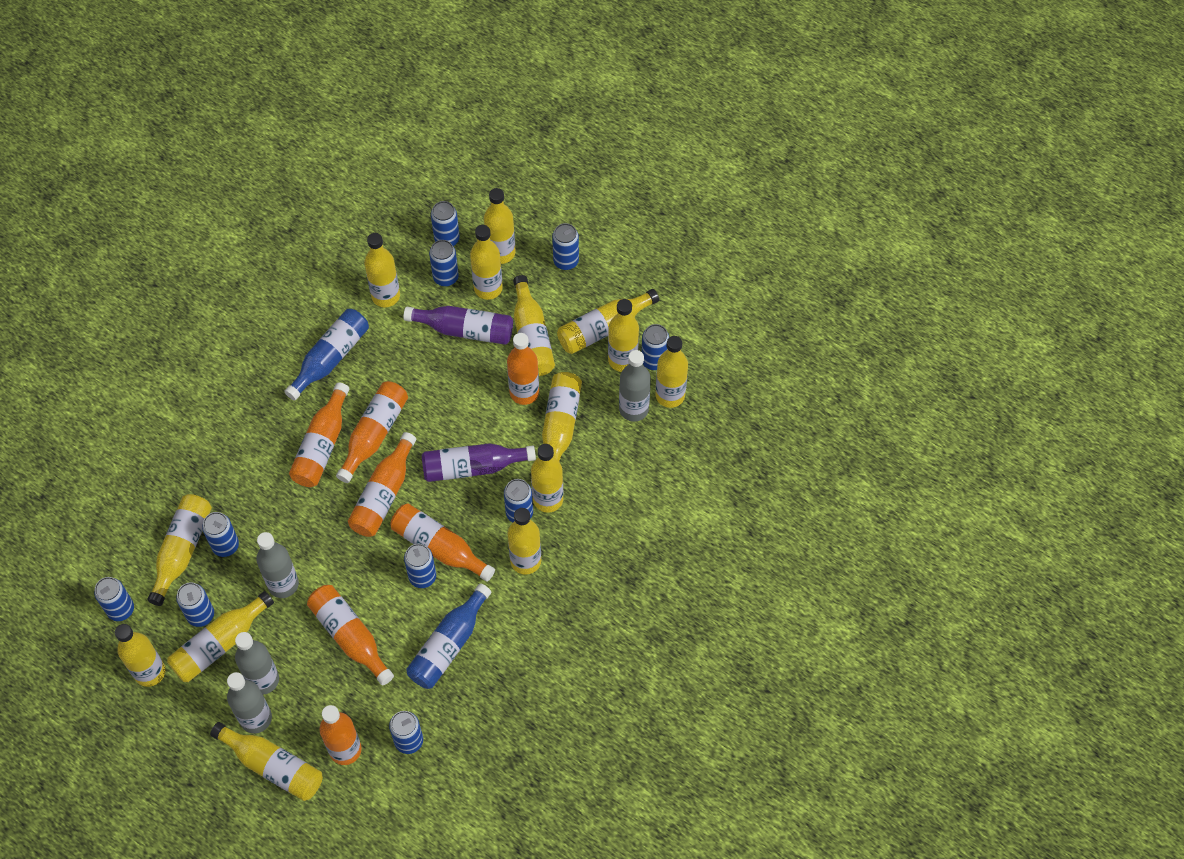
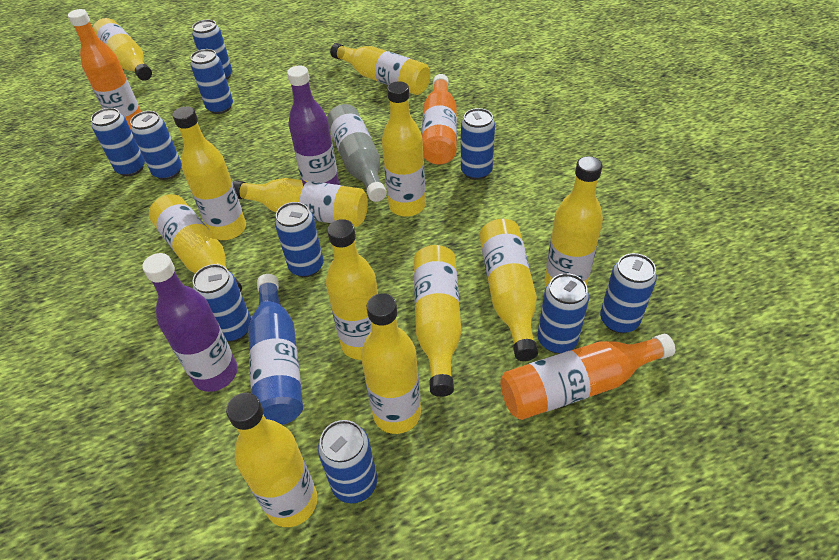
blue bottle: [284,309,369,401] [406,583,491,689] = 2 -> [248,274,303,425] = 1
grey bottle: [227,672,272,733] [235,632,279,695] [256,532,299,598] [619,350,651,422] = 4 -> [327,104,387,202] = 1
orange bottle: [289,382,349,487] [307,585,394,685] [319,705,362,765] [336,381,408,483] [348,432,416,537] [390,503,495,582] [507,333,539,405] = 7 -> [68,9,141,129] [422,74,457,164] [500,334,675,420] = 3
yellow bottle: [115,624,166,687] [147,494,212,606] [167,591,274,682] [210,722,323,801] [364,233,400,307] [470,225,503,300] [484,188,516,264] [508,508,541,575] [513,275,555,376] [531,444,563,513] [542,372,582,461] [557,289,659,354] [608,299,639,372] [655,336,688,408] = 14 -> [93,18,152,81] [149,194,242,292] [172,106,246,240] [226,393,317,527] [233,178,368,227] [326,219,378,360] [330,43,430,95] [361,293,421,434] [382,81,426,217] [414,245,461,397] [479,219,538,361] [545,156,603,286] = 12

